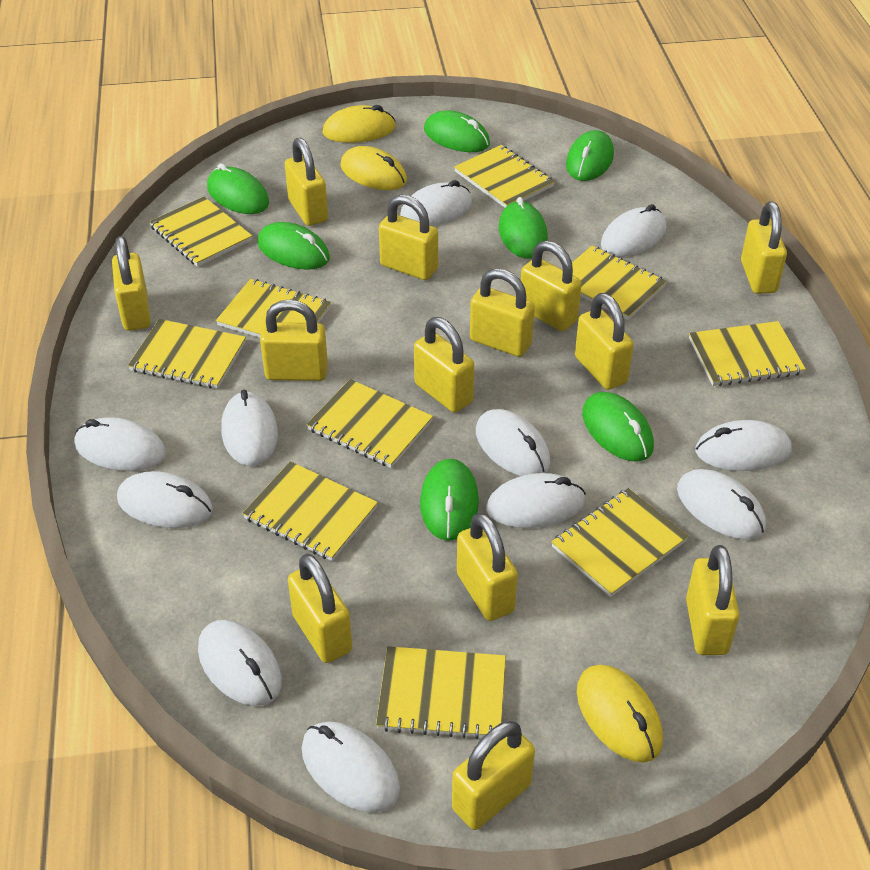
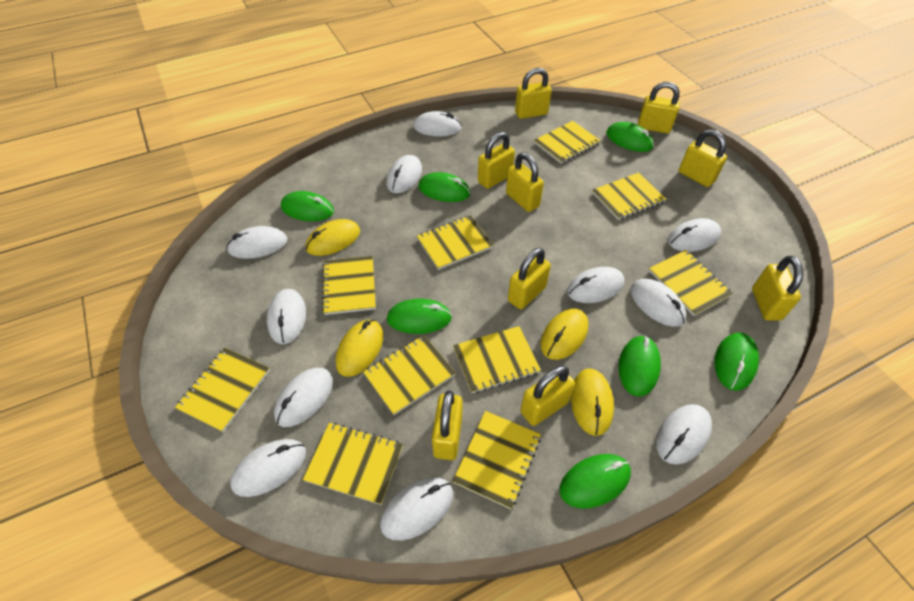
yellow mouse: [322,105,396,143] [340,146,407,190] [577,665,663,763] = 3 -> [306,219,360,256] [336,320,384,377] [540,309,589,360] [571,368,614,436] = 4
yellow padlock: [112,236,151,331] [260,299,328,381] [285,137,328,226] [288,554,352,663] [379,195,438,280] [414,317,474,413] [452,721,535,830] [457,513,518,621] [470,268,535,357] [521,240,582,331] [575,293,634,390] [686,545,740,655] [741,202,787,294] = 13 -> [432,390,463,460] [478,132,515,189] [506,152,544,212] [508,248,551,309] [515,68,552,119] [521,365,575,426] [638,82,680,134] [679,129,727,187] [752,256,803,321] = 9

